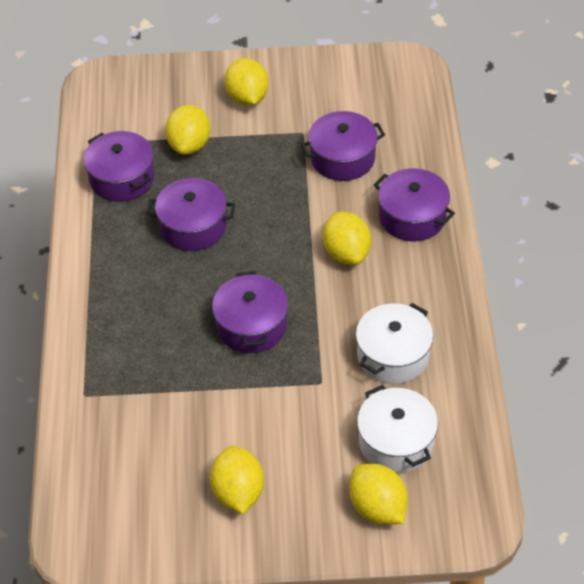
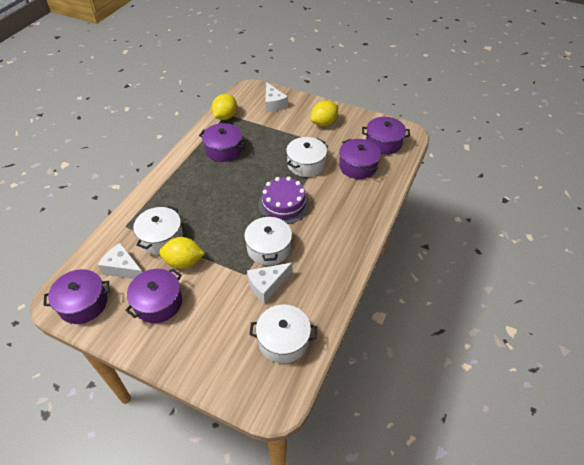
purple cake: none = 0 -> [258,177,310,224] = 1
white cheese: none = 0 -> [98,243,142,279] [247,262,293,303] [265,82,288,112] = 3
white pot: [356,303,433,384] [357,385,438,473] = 2 -> [133,206,183,255] [244,215,292,265] [249,305,317,363] [286,137,327,177] = 4
yellow lemon: [165,105,210,155] [210,446,264,514] [225,58,268,106] [323,212,371,265] [349,464,408,524] = 5 -> [159,237,205,269] [211,94,237,120] [311,101,338,126] = 3

